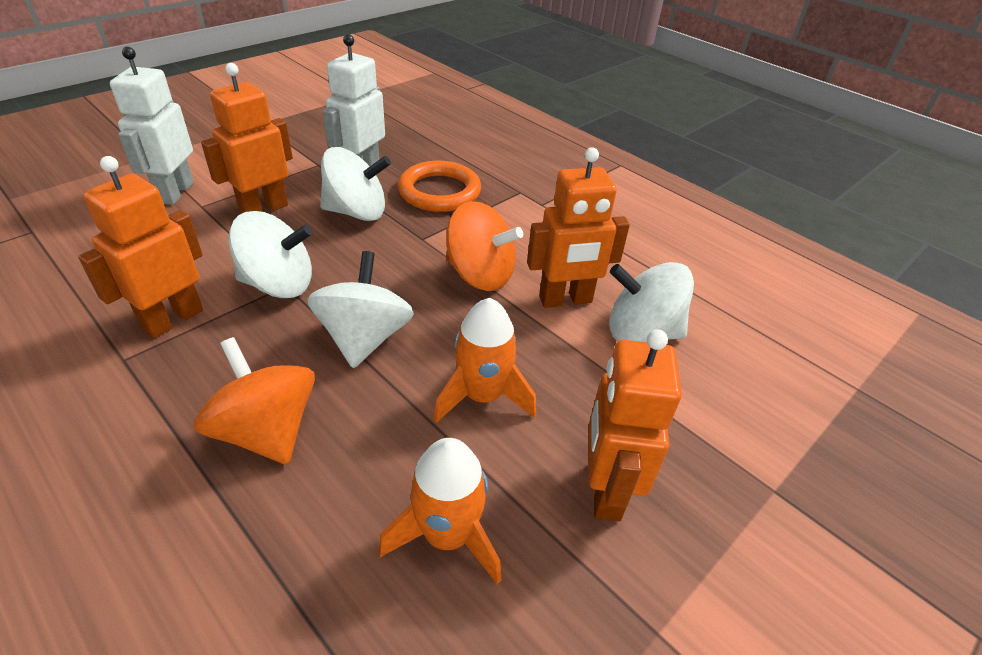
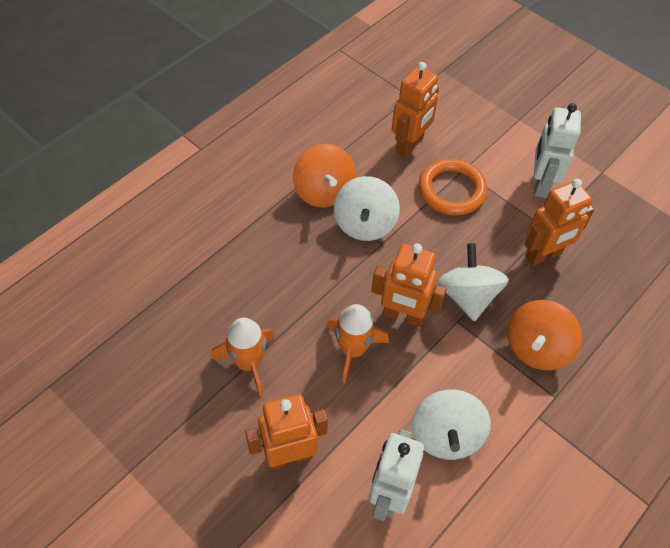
white spinning top: [228,211,313,298] [307,251,414,368] [320,147,391,221] [609,262,694,342] = 4 -> [334,176,400,241] [412,389,491,460] [437,243,509,321] = 3

